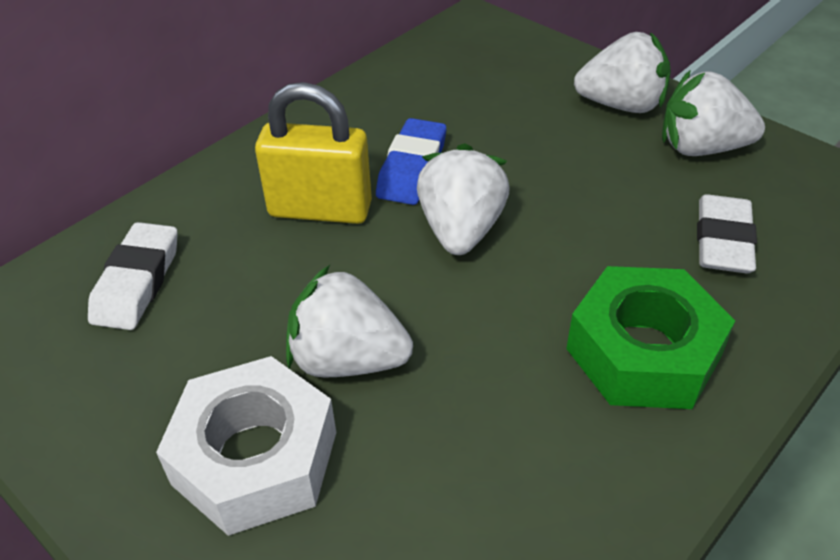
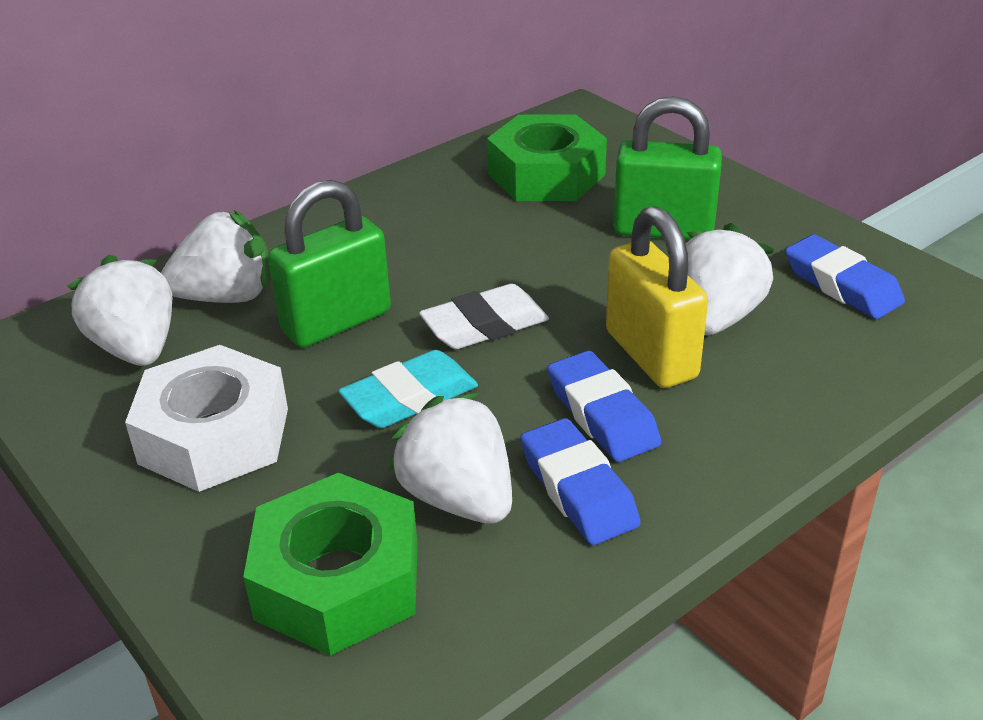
blue eraser: [376,118,446,205] = 1 -> [520,418,641,545] [547,351,661,462] [785,234,905,319] = 3
green nut: [566,266,735,409] = 1 -> [243,473,418,656] [487,115,607,201] = 2
green padlock: none = 0 -> [268,180,391,348] [613,96,722,240] = 2
turquoise eraser: none = 0 -> [338,350,478,428] = 1
white eraser: [88,222,178,330] [697,194,757,273] = 2 -> [419,284,549,349] = 1

